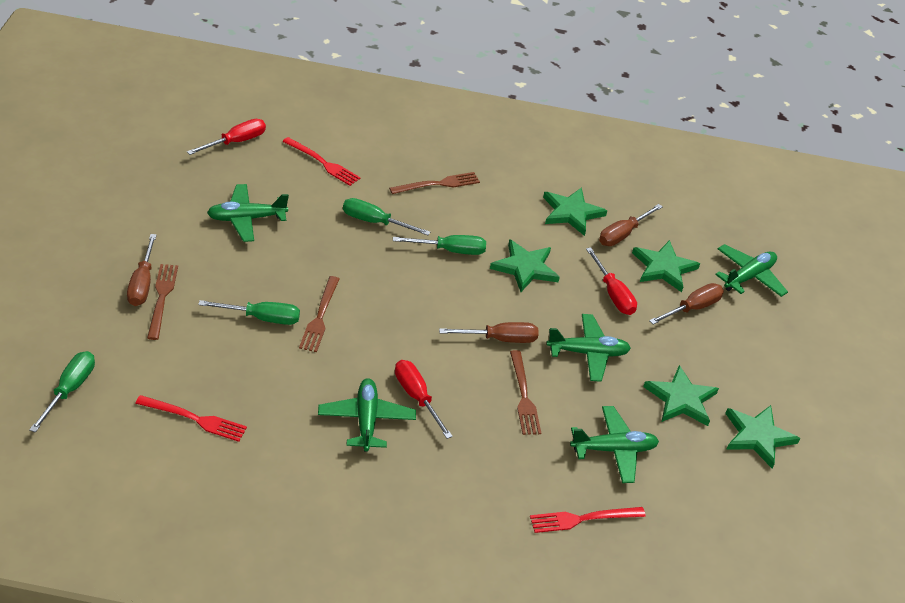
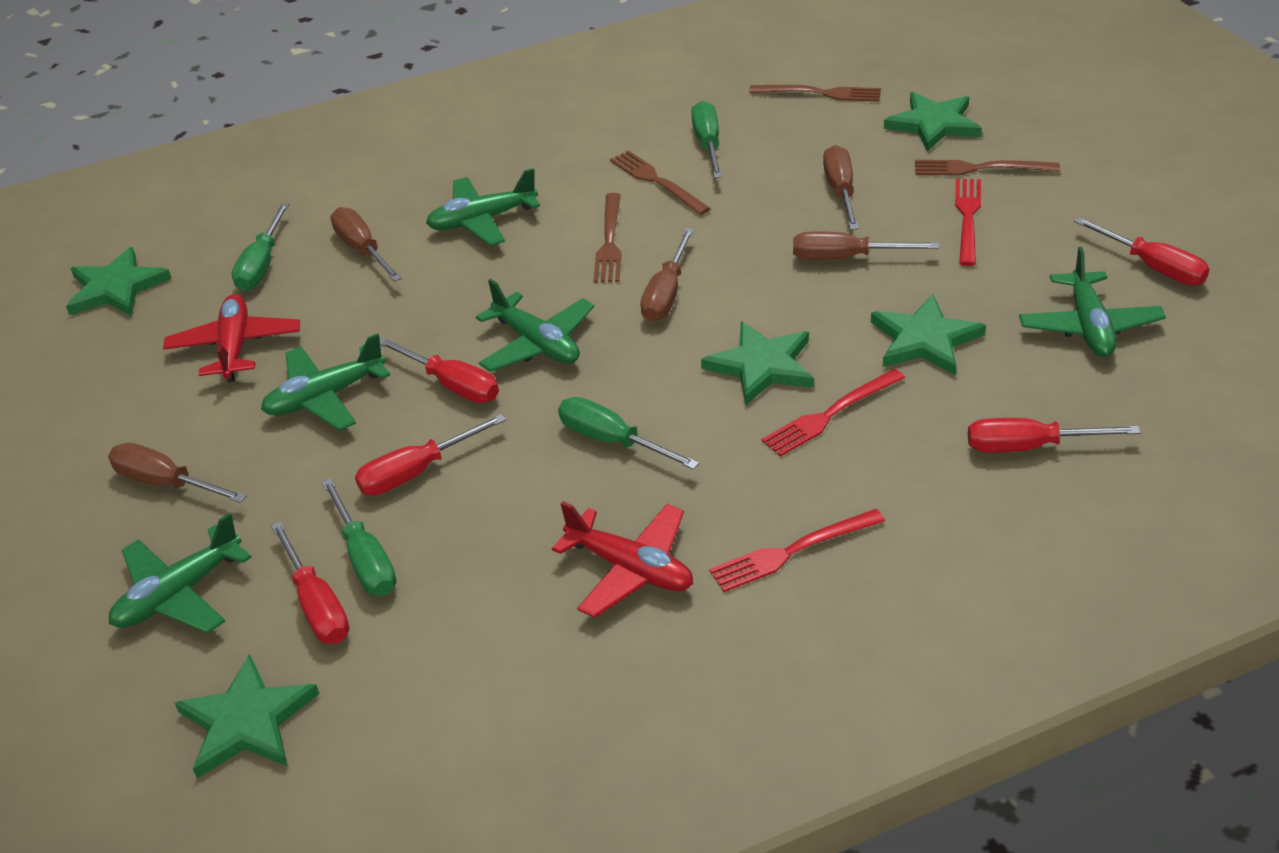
brown screwdriver: [127,234,157,306] [439,322,538,343] [599,204,663,246] [649,283,724,324] = 4 -> [108,443,247,503] [330,207,402,282] [640,228,694,322] [793,232,939,260] [823,145,859,230] = 5
red plane: none = 0 -> [163,294,300,382] [552,501,693,618] = 2
red screwdriver: [187,119,266,155] [395,360,453,439] [586,247,637,315] = 3 -> [271,521,349,644] [355,414,506,495] [380,337,499,403] [968,418,1141,453] [1073,217,1210,285] = 5

